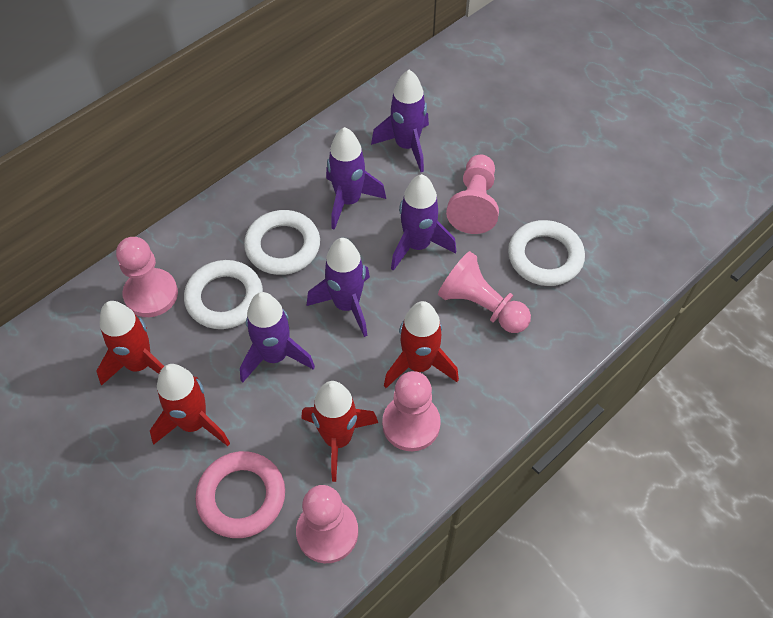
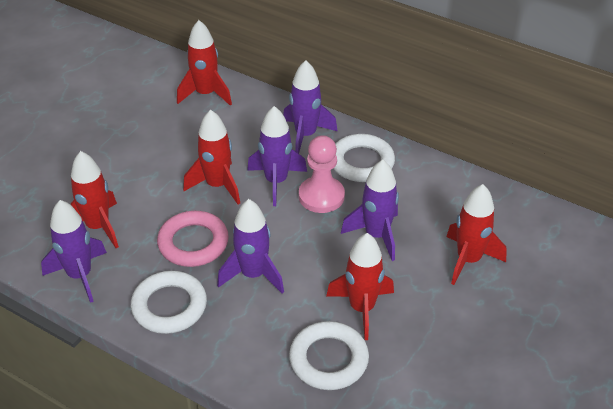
pink pawn: [116,237,178,317] [296,485,358,563] [382,371,441,451] [438,251,531,333] [446,155,499,234] = 5 -> [299,135,345,213] = 1
red rocket: [97,301,164,386] [150,364,230,446] [301,381,378,482] [384,301,459,388] = 4 -> [70,151,119,248] [177,20,232,106] [183,110,240,204] [326,233,394,340] [446,184,507,285] = 5

